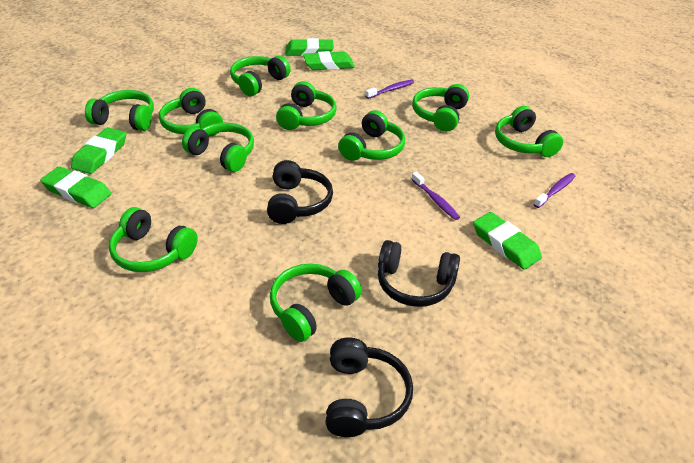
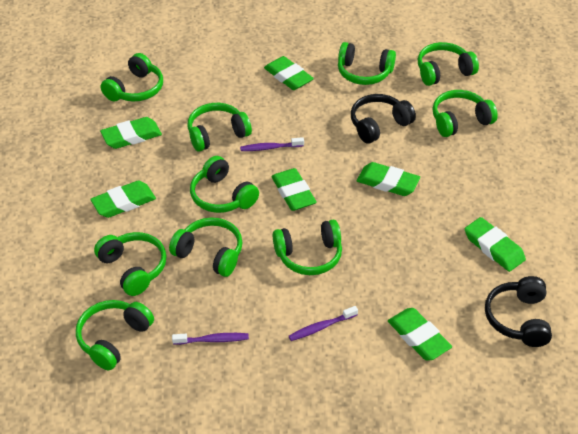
black headphones: [267,160,333,224] [325,337,413,437] [378,240,460,307] = 3 -> [351,94,416,144] [485,276,552,347] = 2
green eraser: [40,166,111,208] [71,127,126,174] [285,38,334,56] [303,51,355,70] [473,212,542,270] = 5 -> [90,180,156,218] [100,117,162,149] [264,56,314,90] [271,168,316,211] [357,162,420,196] [388,308,452,360] [465,217,526,272] = 7

